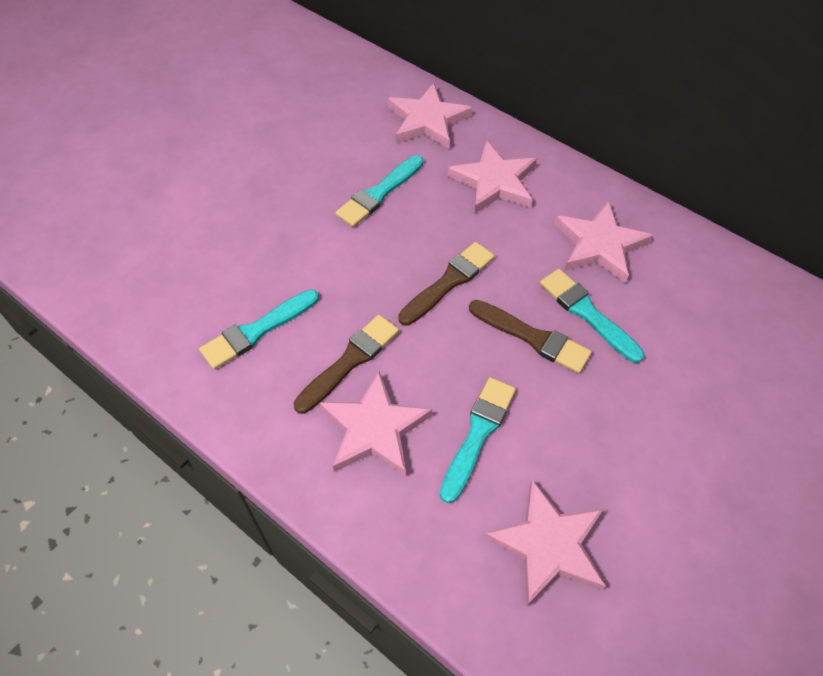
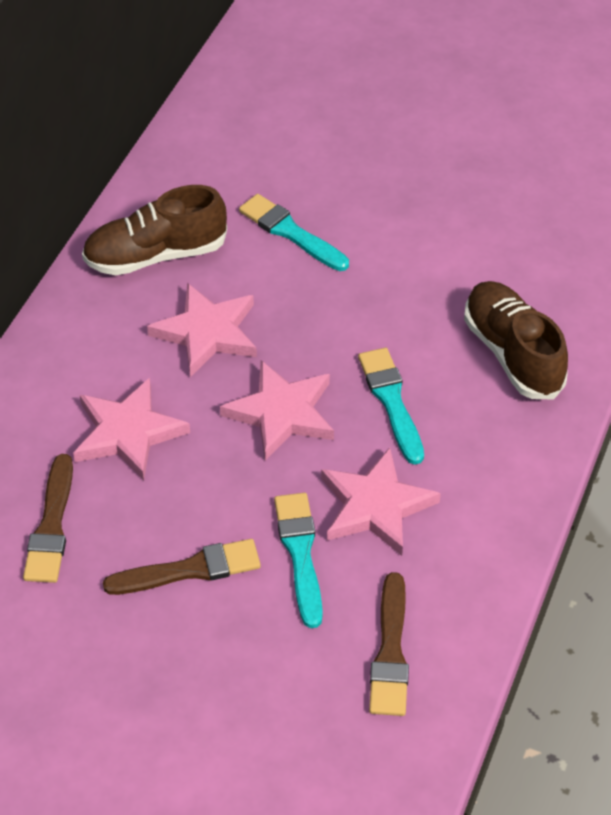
brown shoe: none = 0 -> [82,185,227,275] [464,281,568,399] = 2
pink star: [319,371,432,476] [388,83,472,149] [448,140,537,213] [484,479,606,606] [555,200,653,283] = 5 -> [73,378,190,480] [147,283,257,377] [220,360,334,461] [321,447,441,556] = 4
turquoise brush: [199,289,319,369] [335,155,423,227] [440,377,516,503] [540,269,644,363] = 4 -> [239,194,349,271] [274,493,323,628] [358,348,424,465] = 3

